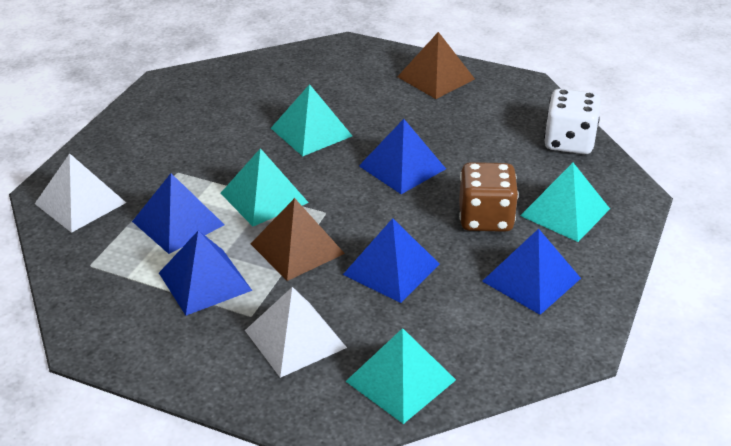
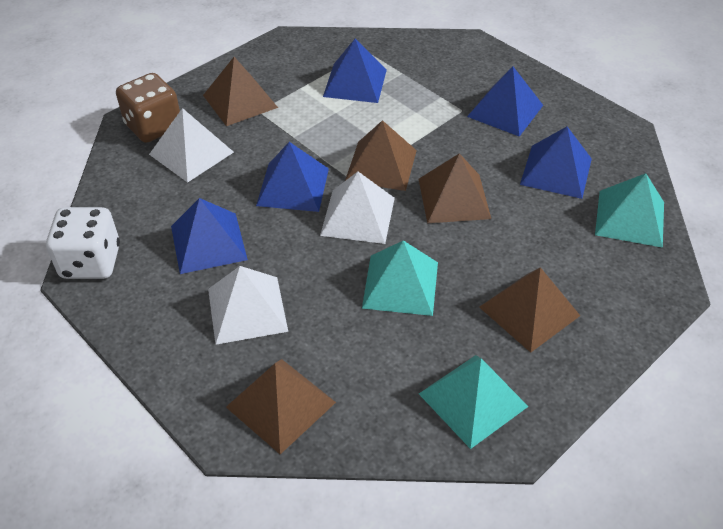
brown pyramid: [251,198,345,281] [397,32,475,99] = 2 -> [203,57,278,126] [226,359,336,454] [345,120,417,191] [418,153,491,223] [479,267,580,353] = 5
turquoise pyramid: [220,148,309,226] [271,84,352,156] [345,328,456,424] [520,163,610,242] = 4 -> [362,240,438,316] [419,355,529,449] [595,173,664,248] = 3
white pyramid: [35,153,126,233] [245,287,347,378] = 2 -> [149,108,234,183] [208,266,288,345] [320,172,395,244] = 3

